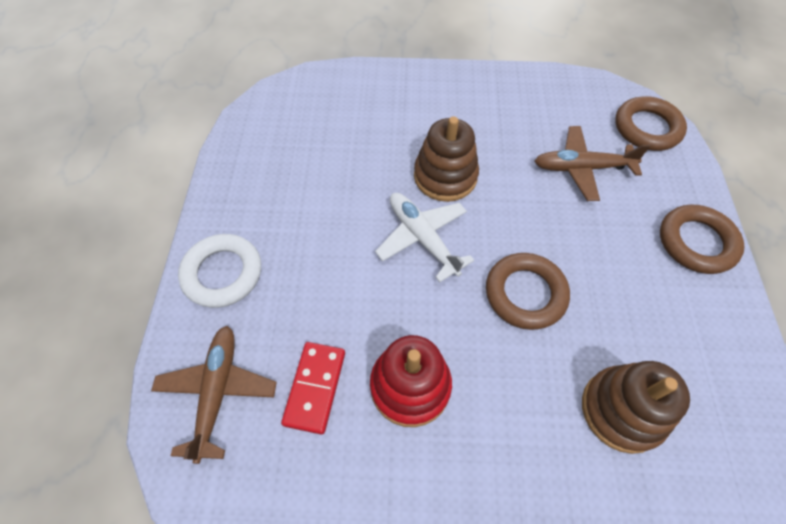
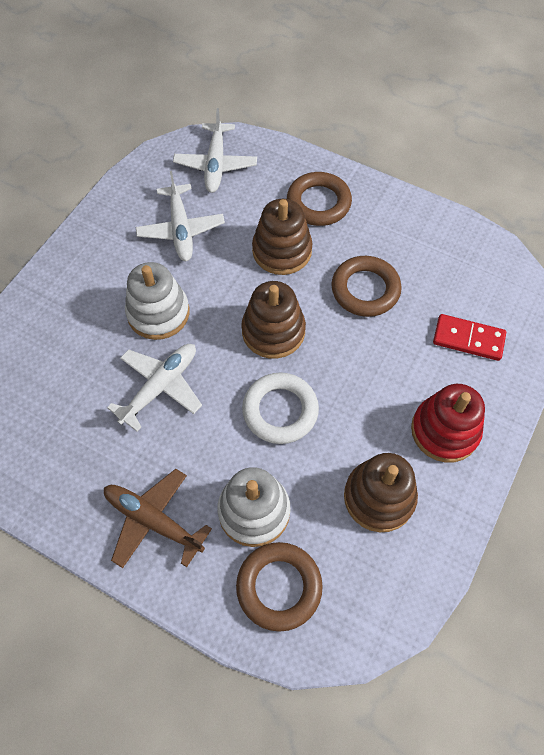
brown plane: [151,326,277,464] [534,126,650,201] = 2 -> [104,469,212,568] = 1
brown stacking toy: [414,116,479,202] [582,361,690,454] = 2 -> [241,281,306,359] [252,199,313,275] [344,453,418,532] = 3
white plane: [375,193,474,283] = 1 -> [107,344,202,431] [135,171,225,261] [173,108,257,193] = 3
white stacking toy: none = 0 -> [125,262,189,340] [217,467,290,547] = 2

